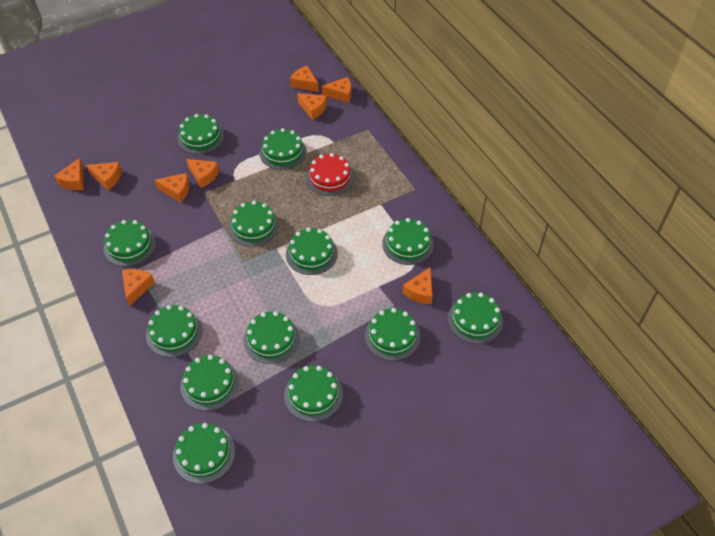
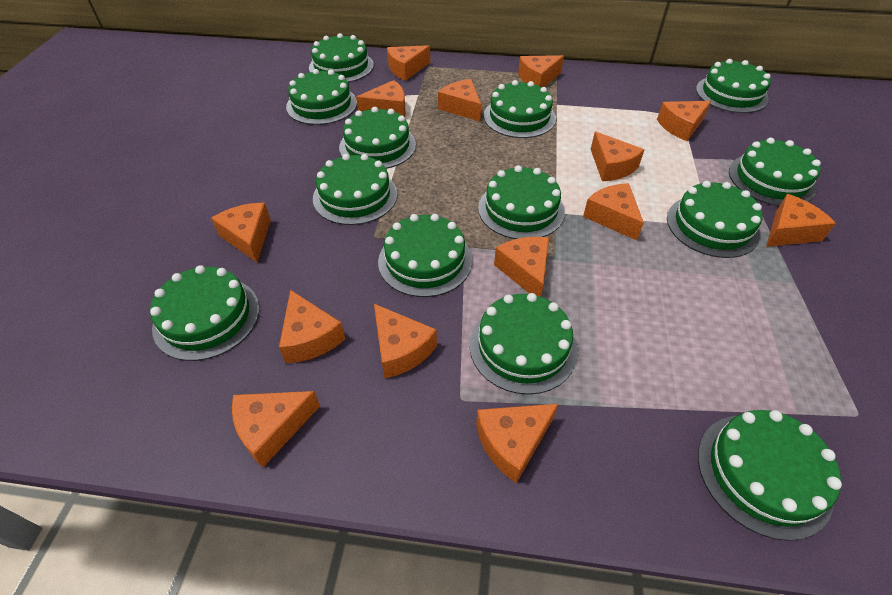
orange cheese: [54,158,84,190] [86,162,122,190] [122,269,155,306] [154,173,189,202] [186,159,219,188] [290,66,319,92] [297,93,327,120] [322,77,351,103] [403,267,433,304] = 9 -> [211,203,271,262] [232,391,320,467] [279,290,345,363] [356,80,406,117] [374,304,437,378] [387,45,430,81] [438,79,481,121] [476,404,558,483] [494,237,549,297] [518,55,564,87] [583,183,644,240] [591,132,644,181] [657,101,711,141] [766,194,836,247] = 14
red cake: [306,153,354,196] = 1 -> none = 0

